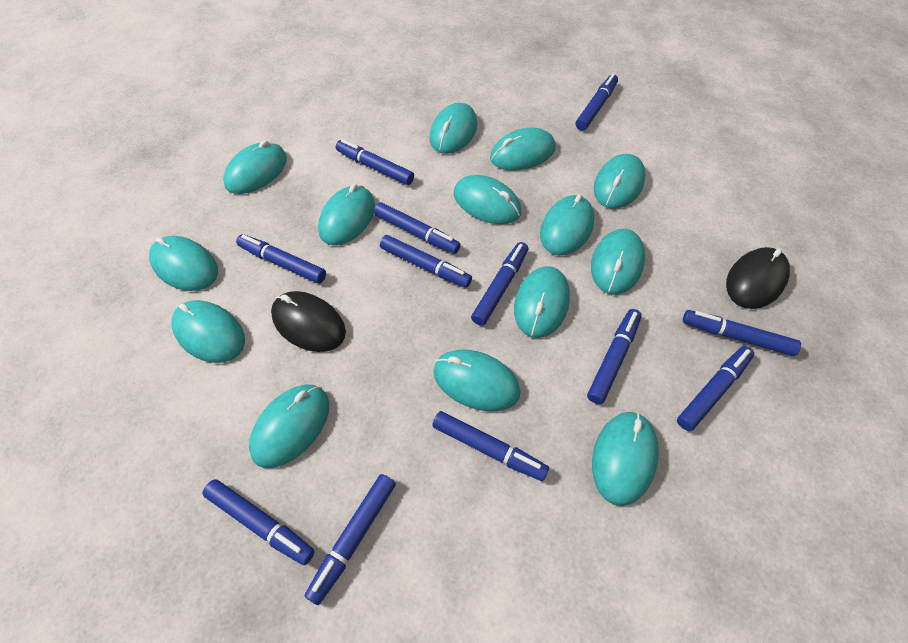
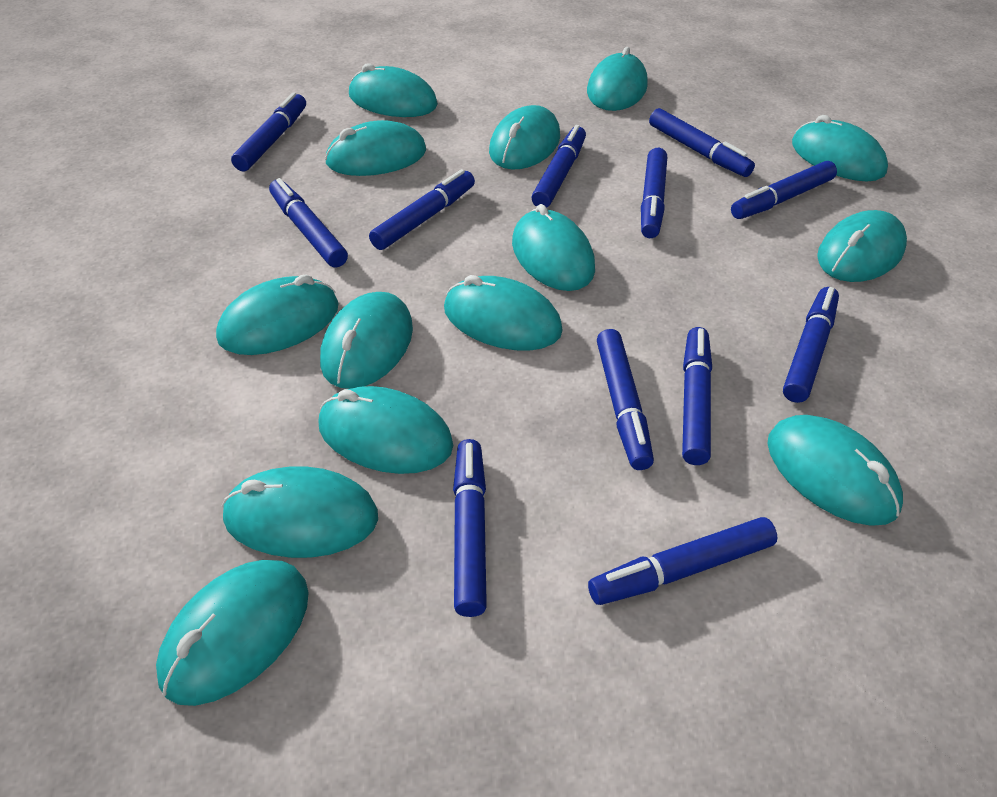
black mouse: [271,291,346,352] [726,247,790,309] = 2 -> none = 0

